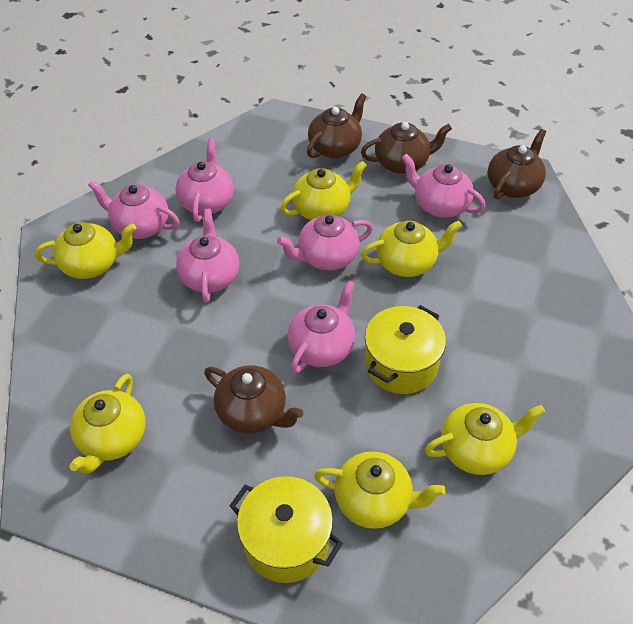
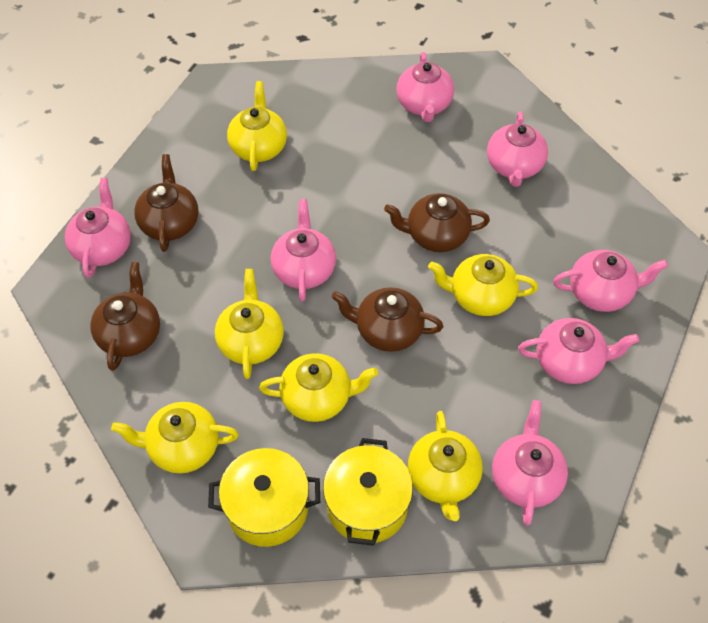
pink teapot: [88,180,180,239] [175,139,234,222] [176,209,239,303] [277,214,373,270] [288,280,355,374] [402,154,486,218] = 6 -> [65,178,131,278] [271,199,336,302] [396,52,454,122] [487,112,548,187] [492,400,568,526] [518,318,640,384] [553,250,668,312] = 7

